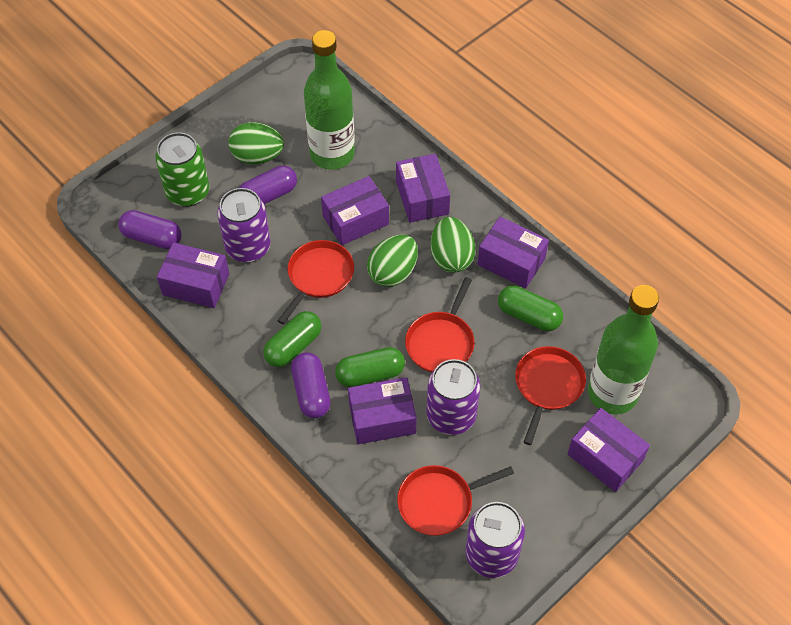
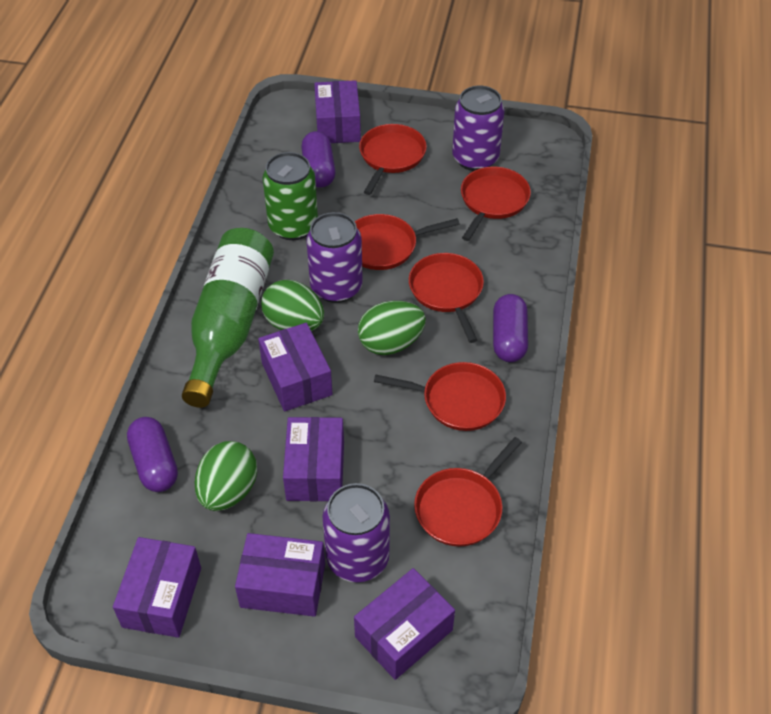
green bottle: [304,30,355,170] [588,285,659,414] = 2 -> [182,228,274,408] = 1
green capsule: [263,311,321,367] [335,347,405,387] [498,285,563,331] = 3 -> none = 0
red pan: [277,240,354,324] [397,465,514,536] [405,277,475,372] [515,346,586,445] = 4 -> [355,214,460,270] [359,124,427,195] [374,362,506,431] [409,253,484,343] [414,437,522,547] [461,167,531,241] = 6

